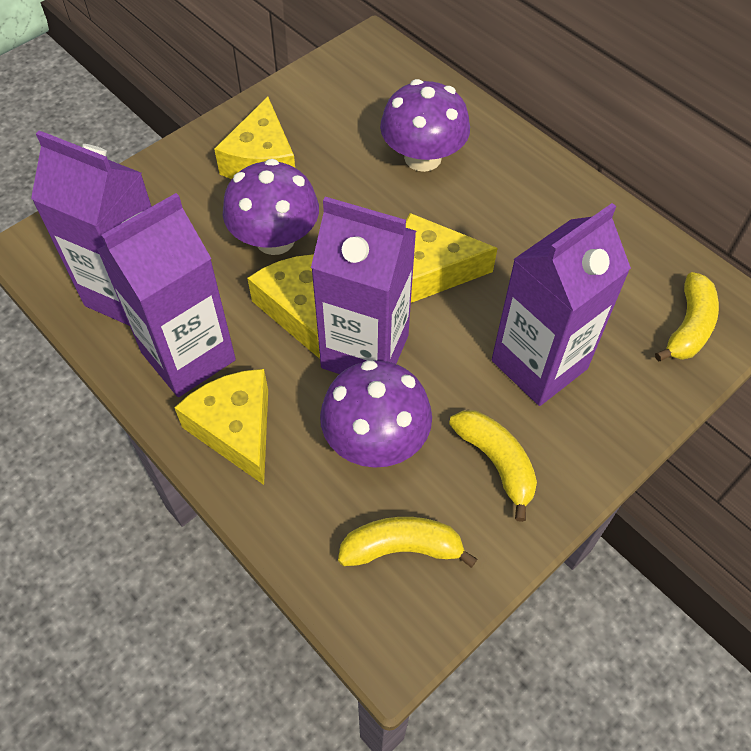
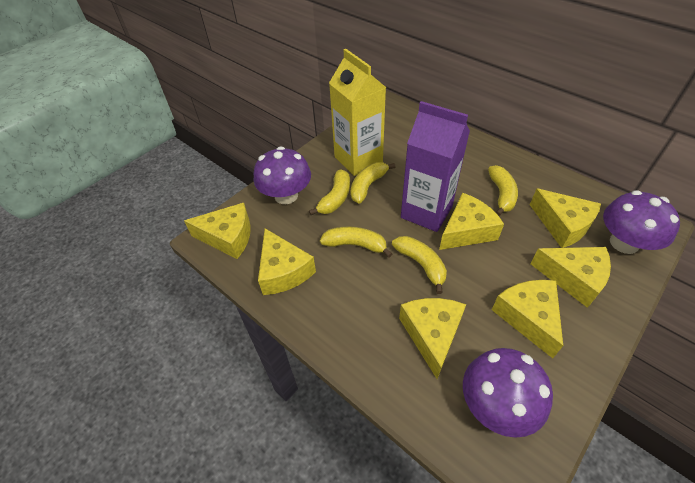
purple carton: [31,130,152,326] [97,193,236,397] [311,197,416,374] [492,203,631,406] = 4 -> [401,101,470,232] = 1
yellow banana: [338,517,477,568] [449,410,537,522] [655,272,719,361] = 3 -> [309,170,350,215] [320,226,392,257] [350,162,395,204] [392,236,447,294] [488,165,518,216] = 5
yellow carton: none = 0 -> [329,49,386,176] = 1
yellow cheese: [174,369,268,485] [214,97,295,179] [247,254,320,358] [406,213,498,303] = 4 -> [184,203,251,259] [258,228,316,295] [399,298,466,379] [439,193,504,250] [492,280,563,358] [530,189,601,248] [531,247,611,308] = 7

